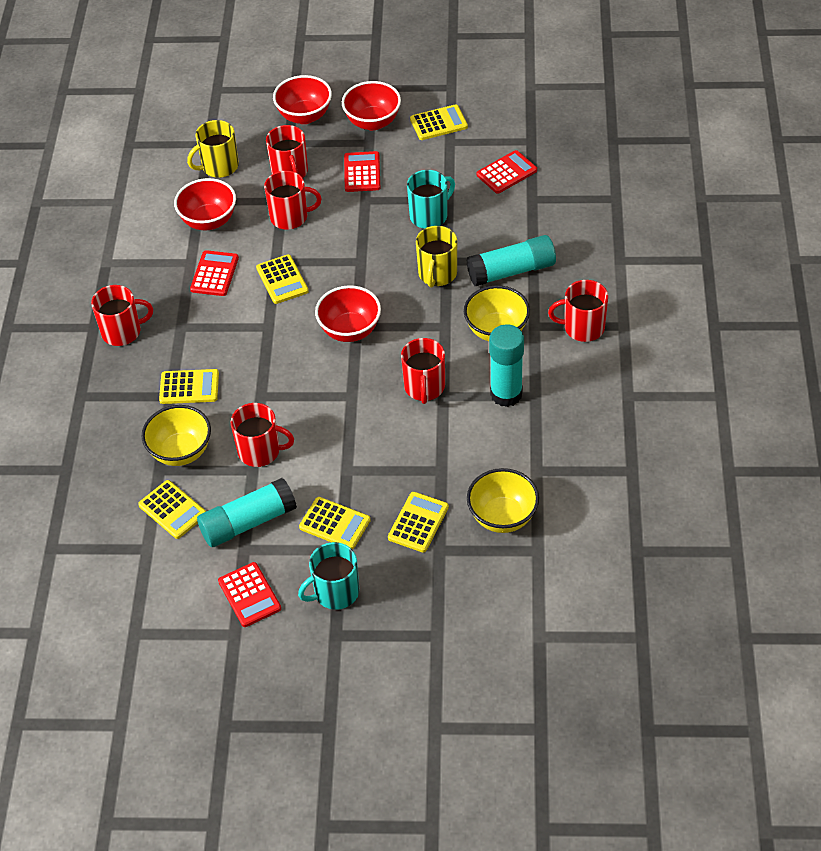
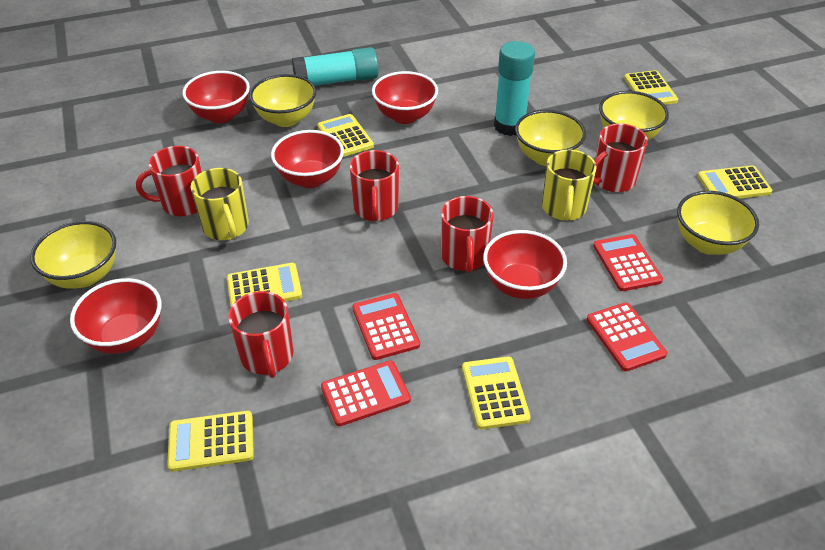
red bowl: [174,178,236,230] [273,75,332,124] [315,285,381,342] [342,81,401,130] = 4 -> [70,278,161,354] [182,71,250,123] [271,130,344,188] [372,71,438,124] [483,230,567,299] = 5
red mug: [91,285,153,346] [230,403,294,467] [264,171,322,229] [266,125,308,178] [401,338,445,404] [548,280,608,342] = 6 -> [136,146,202,216] [228,291,294,378] [350,150,399,222] [441,196,494,273] [593,123,648,192] = 5
turquoise glue stick: [197,478,297,547] [467,235,556,286] [489,324,524,407] = 3 -> [292,47,379,86] [494,41,535,136] = 2
turquoise mug: [298,542,359,610] [407,170,455,229] = 2 -> none = 0
yellow bowl: [141,405,211,466] [464,285,530,341] [467,468,539,533] = 3 -> [30,221,116,289] [249,74,316,127] [515,110,586,166] [599,91,669,140] [677,191,759,255] = 5

